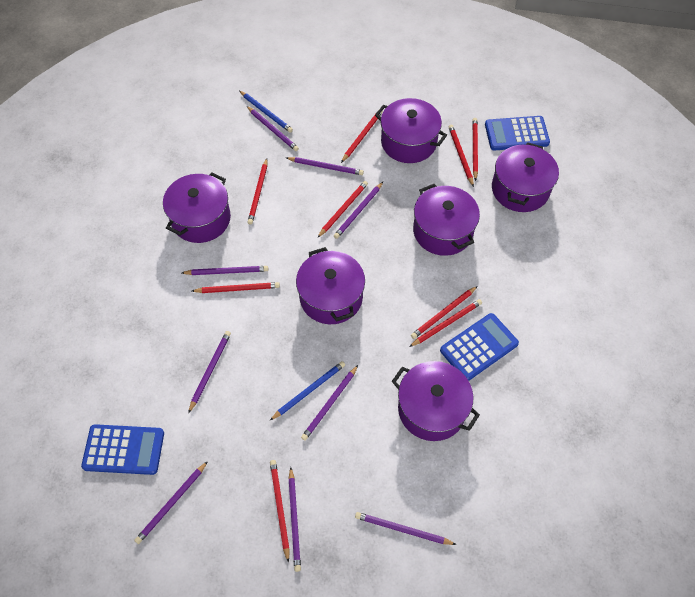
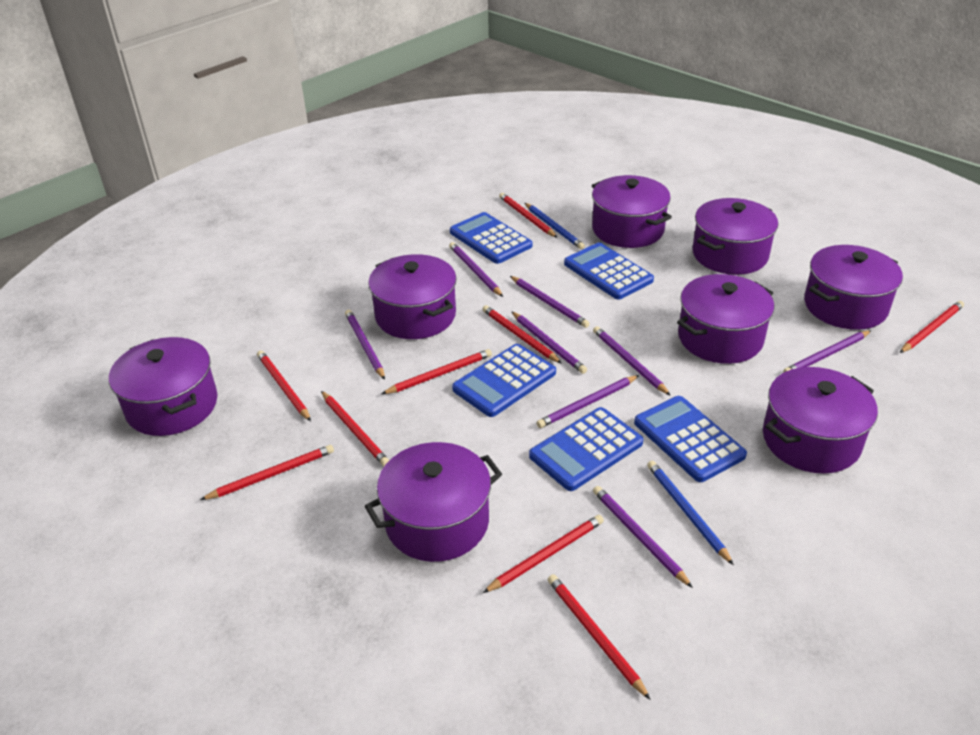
blue calculator: [81,424,164,475] [440,313,519,381] [485,116,550,151] = 3 -> [450,212,532,264] [452,344,556,417] [529,407,643,491] [564,242,654,300] [634,396,747,482] = 5
purple pencil: [134,461,208,544] [182,266,268,275] [188,331,231,413] [247,106,299,151] [287,157,364,175] [289,467,301,572] [301,365,358,441] [334,182,383,239] [355,512,457,545] = 9 -> [345,310,385,380] [449,242,503,297] [510,276,590,328] [511,311,587,374] [537,375,639,428] [593,326,671,396] [593,486,693,588] [783,330,872,373] = 8
purple pot: [163,172,231,243] [296,247,365,324] [375,98,447,163] [392,361,480,441] [413,184,480,256] [492,142,559,212] = 6 -> [109,337,217,436] [365,442,502,562] [368,254,457,339] [592,175,672,248] [677,274,774,364] [692,198,778,275] [763,367,878,474] [804,245,903,330] = 8

